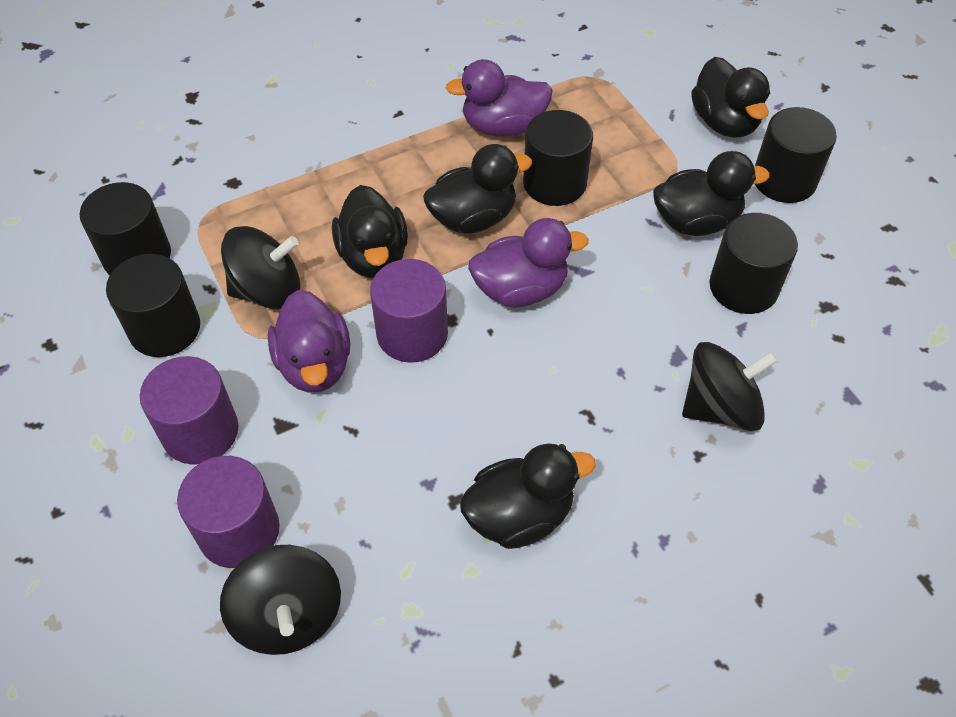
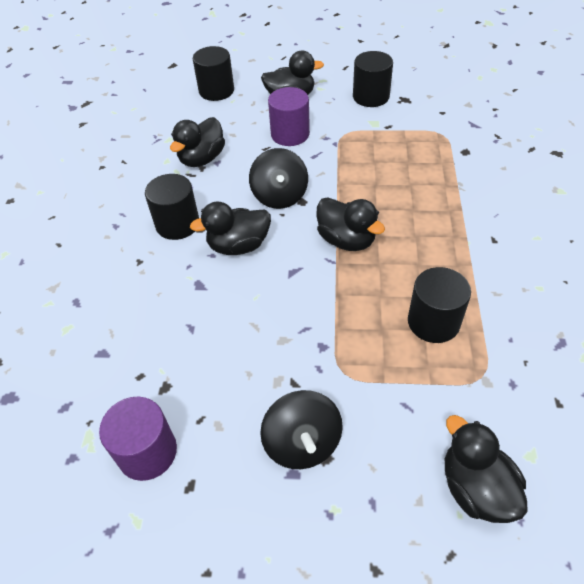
black cylinder: [80,182,171,275] [106,254,200,357] [523,110,593,206] [710,213,798,314] [755,107,837,203] = 5 -> [145,174,199,240] [193,46,234,101] [353,51,393,107] [408,267,471,343] = 4
black spinning top: [220,545,341,655] [221,226,300,309] [682,342,778,431] = 3 -> [249,148,308,209] [260,390,343,469] = 2
purple cylinder: [140,356,238,465] [177,456,280,568] [370,259,448,363] = 3 -> [99,397,177,481] [268,87,310,146] = 2
purple duck: [268,290,351,393] [446,59,553,137] [468,218,588,307] = 3 -> none = 0

